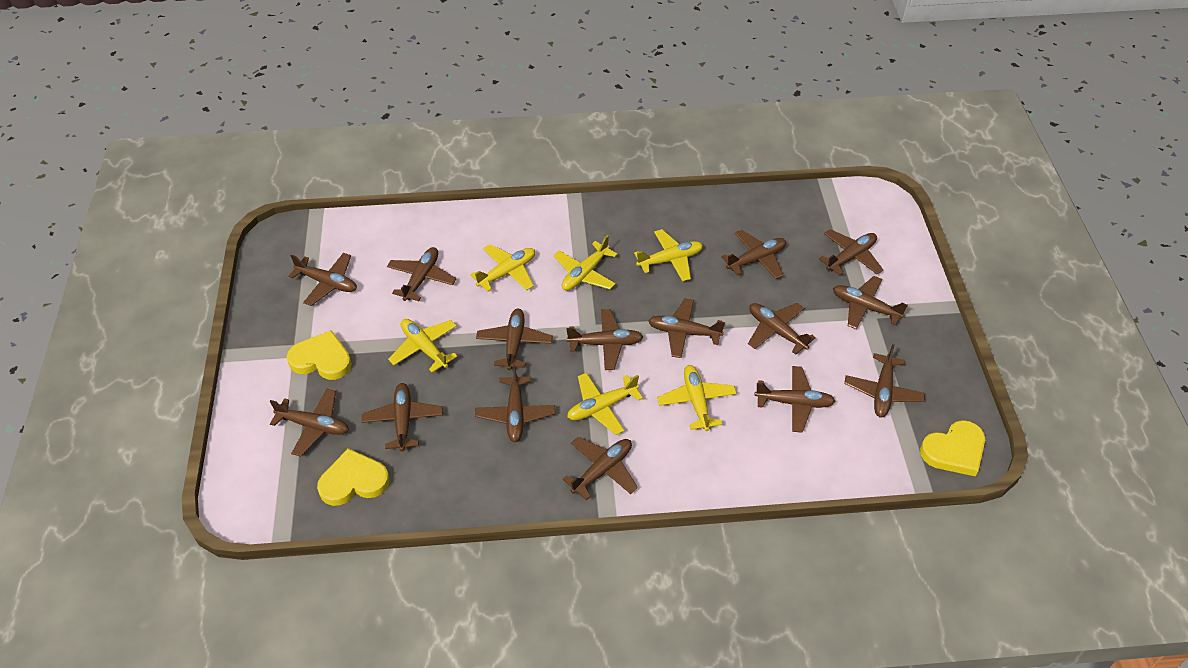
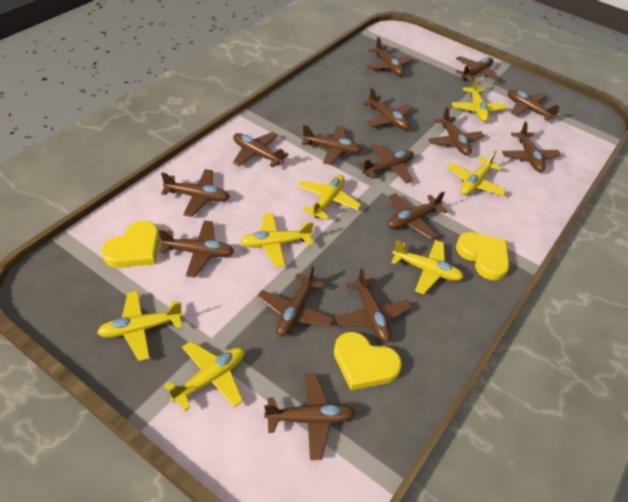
yellow plane: [388,319,457,373] [470,244,535,292] [554,235,618,291] [567,373,643,435] [634,229,703,282] [657,365,737,431] = 6 -> [97,291,183,361] [164,341,245,411] [241,212,314,268] [298,175,361,220] [391,240,464,295] [447,150,507,196] [452,77,507,122] = 7

